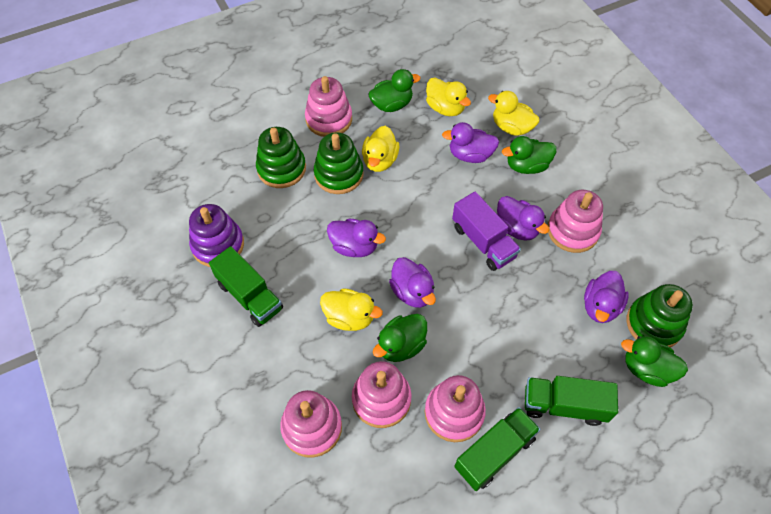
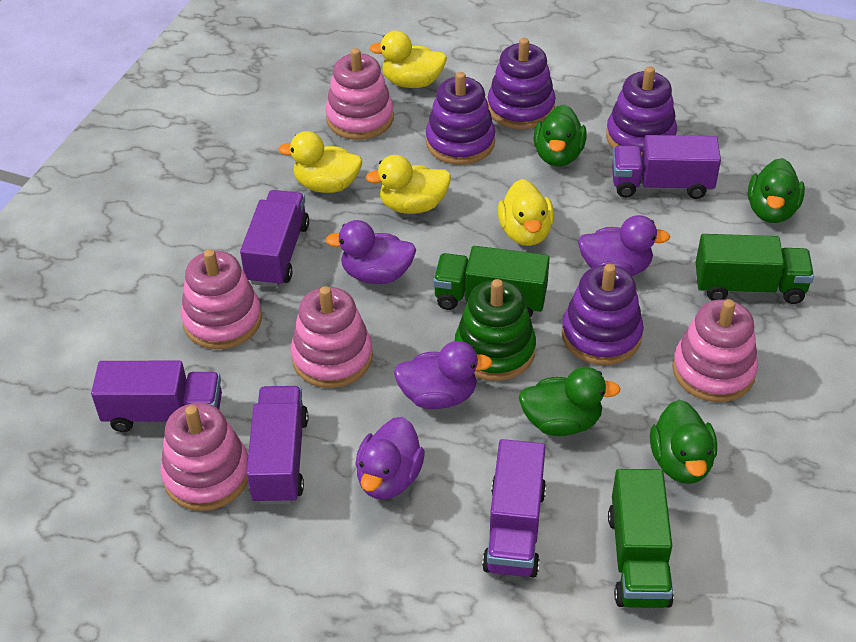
green stacking toy: [256,127,306,188] [314,132,364,194] [626,284,693,347] = 3 -> [455,279,536,381] = 1
purple duck: [327,219,386,257] [389,257,436,308] [442,122,499,163] [497,196,549,241] [584,271,629,323] = 5 -> [325,220,416,284] [355,417,425,500] [394,341,493,409] [578,215,670,276] = 4
purple stacking toy: [189,204,244,267] = 1 -> [426,72,495,165] [488,38,556,129] [562,264,644,365] [606,66,677,154] = 4
purple truck: [452,192,521,271] = 1 -> [91,361,222,432] [240,190,309,287] [246,386,308,504] [482,439,546,578] [612,135,721,199] = 5

